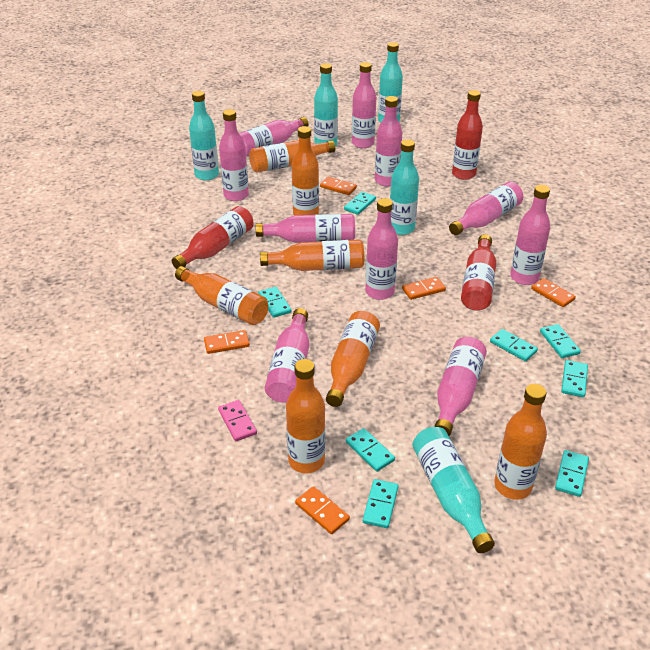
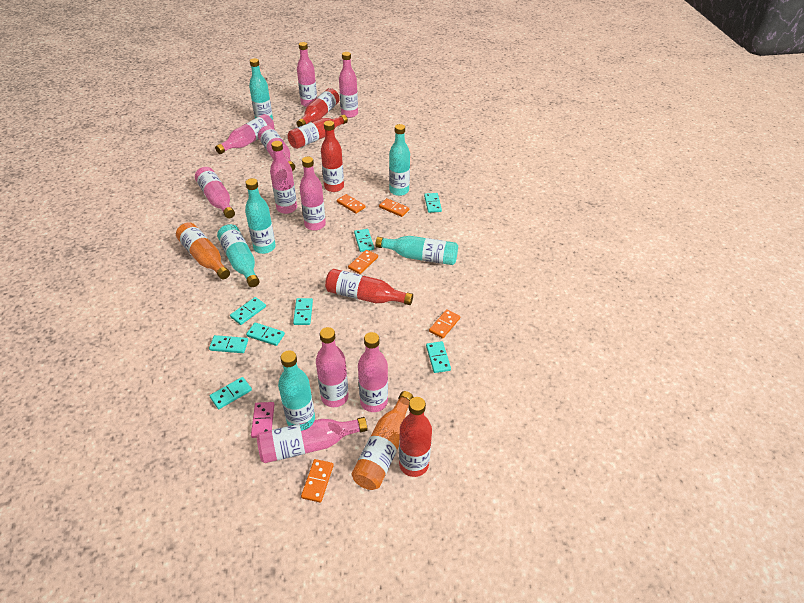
orange bottle: [175,266,268,325] [249,140,335,173] [260,239,364,271] [286,359,325,473] [292,126,319,215] [326,311,380,407] [494,384,547,500] = 7 -> [176,222,230,279] [352,391,414,490] = 2
red bottle: [172,206,254,269] [452,90,483,180] [461,234,496,311] = 3 -> [288,115,348,149] [297,88,340,127] [321,121,344,192] [325,269,413,305] [399,397,432,477] = 5
turquoise bottle: [189,91,219,181] [314,63,338,146] [378,42,403,123] [390,139,419,235] [413,427,495,553] = 5 -> [217,224,260,287] [245,178,276,254] [249,58,273,120] [278,350,315,426] [375,236,458,265] [389,124,410,196] = 6

